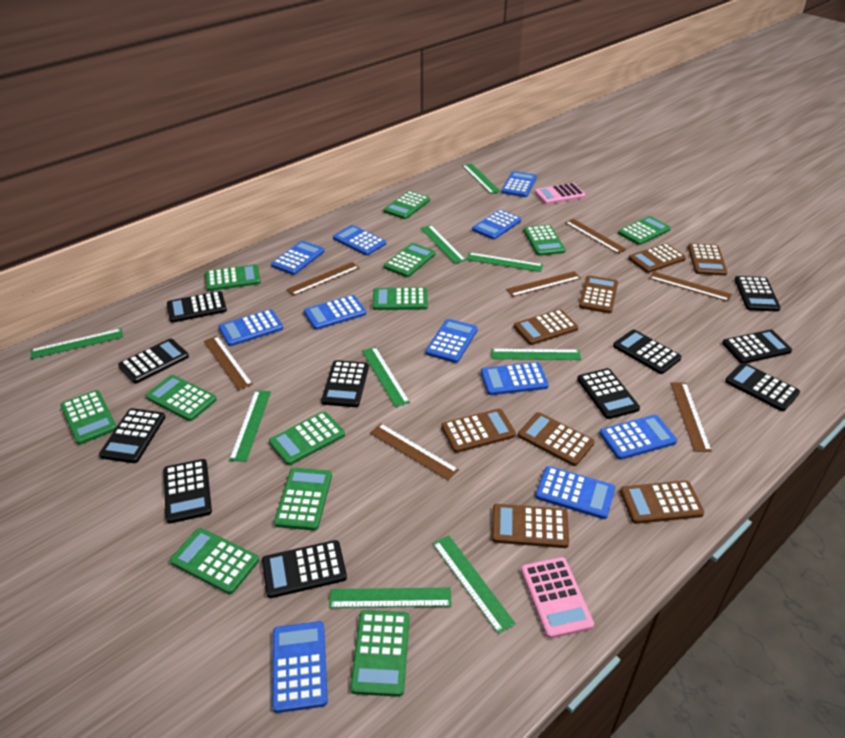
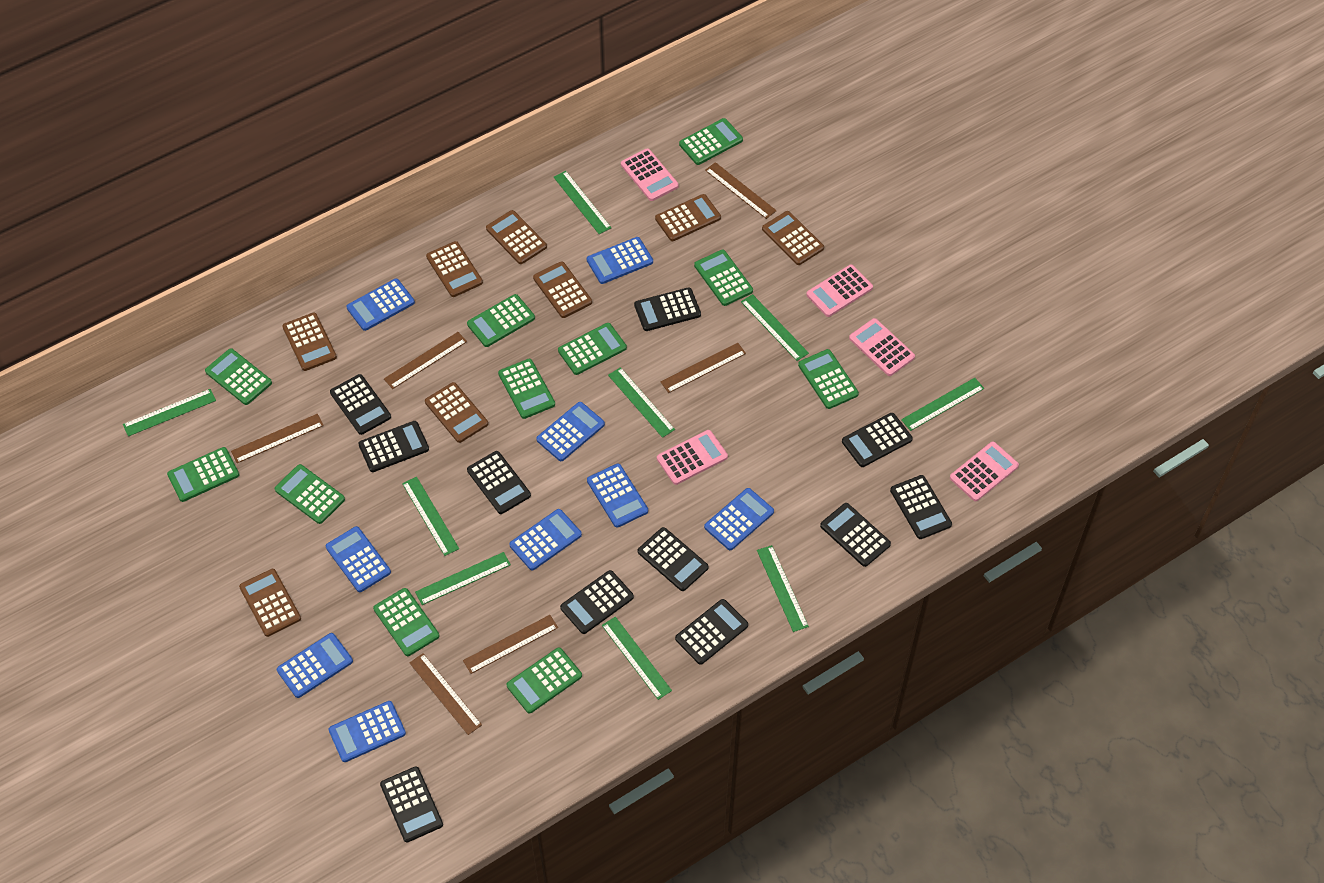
blue calculator: [219,309,283,346] [271,241,325,275] [272,621,328,713] [304,295,366,330] [333,225,386,256] [426,319,478,363] [472,210,521,240] [481,362,549,395] [501,171,537,197] [535,466,615,519] [600,415,677,460] = 11 -> [277,633,353,698] [326,526,391,592] [328,701,406,762] [346,279,415,331] [509,509,582,570] [536,402,605,461] [587,237,653,284] [587,463,648,528] [704,488,774,550] = 9
brown ruler: [204,336,253,391] [286,262,360,296] [370,423,459,481] [506,271,581,297] [565,219,626,254] [649,272,732,302] [670,383,712,452] = 7 -> [231,414,324,463] [384,332,467,389] [410,653,482,735] [463,615,558,674] [661,343,746,393] [705,162,777,219] = 6
green calculator: [60,390,117,445] [145,375,217,421] [170,528,259,594] [205,264,261,291] [269,412,345,465] [274,468,332,531] [350,610,410,697] [373,287,428,310] [384,191,430,219] [384,243,436,277] [524,225,566,256] [618,216,671,245] = 12 -> [167,447,239,502] [205,348,272,405] [275,464,345,524] [373,588,439,656] [467,294,535,347] [498,359,555,419] [507,647,582,713] [558,323,627,375] [679,118,743,165] [694,250,753,306] [798,349,859,409] = 11
pink calculator: [521,557,594,639] [535,183,586,204] = 2 -> [621,148,679,201] [657,430,728,485] [806,265,873,317] [849,318,915,376] [950,442,1019,501] = 5

